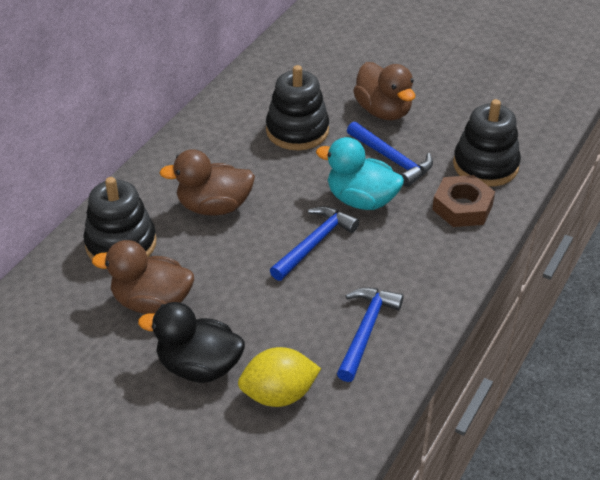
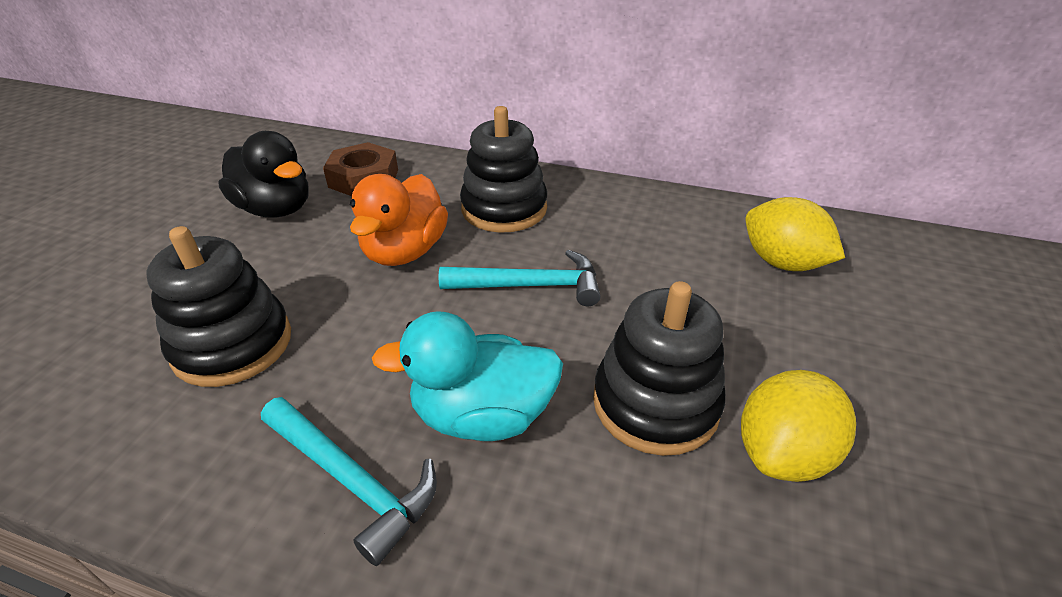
blue hammer: [270,206,359,281] [337,287,404,382] [347,121,433,187] = 3 -> none = 0
brown duck: [92,240,194,314] [159,149,255,216] [353,62,415,120] = 3 -> none = 0
orange duck: none = 0 -> [350,174,448,266] = 1
turquoise hammer: none = 0 -> [261,397,437,566] [439,250,601,307] = 2
yellow lemon: [238,347,321,407] = 1 -> [741,370,856,482] [745,197,845,271] = 2

